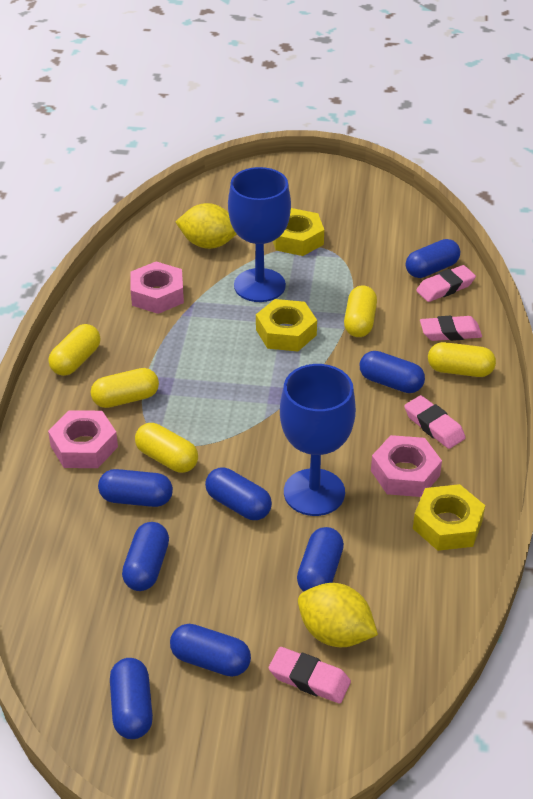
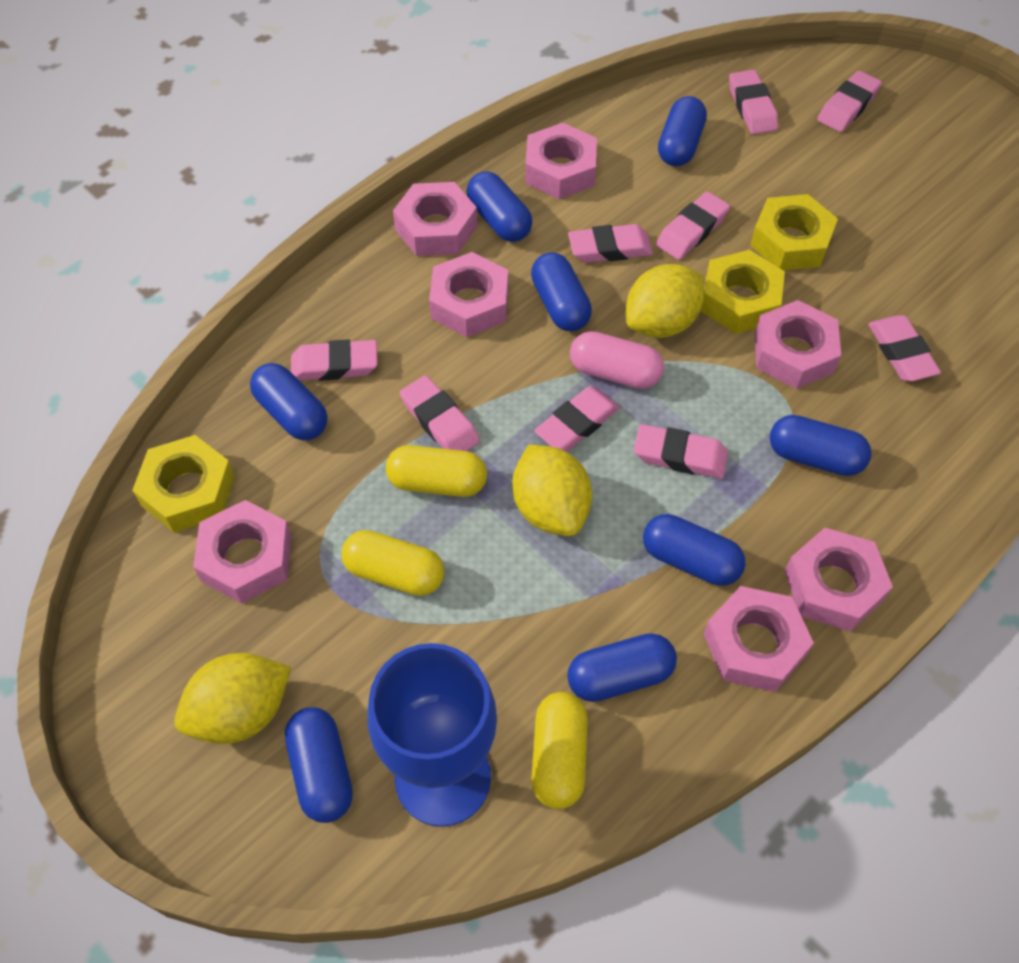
blue goblet: [228,167,291,302] [280,364,356,516] = 2 -> [367,643,497,827] = 1
pink capsule: none = 0 -> [570,331,664,389] = 1
pink eraser: [269,647,351,703] [404,395,466,449] [416,265,476,302] [420,316,482,341] = 4 -> [291,339,378,381] [400,375,480,451] [535,386,620,452] [568,224,653,263] [634,424,728,479] [656,191,730,260] [729,70,778,135] [817,71,882,132] [868,315,941,381] = 9
pink nut: [48,410,118,468] [130,262,184,314] [371,435,442,497] = 3 -> [193,500,291,603] [393,182,477,256] [429,252,508,337] [525,123,597,199] [704,586,814,692] [755,300,841,389] [784,528,893,632] = 7
yellow capsule: [48,324,100,376] [91,368,159,408] [135,423,198,473] [344,286,377,337] [428,342,496,377] = 5 -> [342,530,444,596] [386,445,487,497] [531,692,588,809] = 3
yellow lemon: [176,203,236,249] [298,583,378,647] = 2 -> [174,653,291,744] [513,445,592,536] [626,264,704,338] = 3

